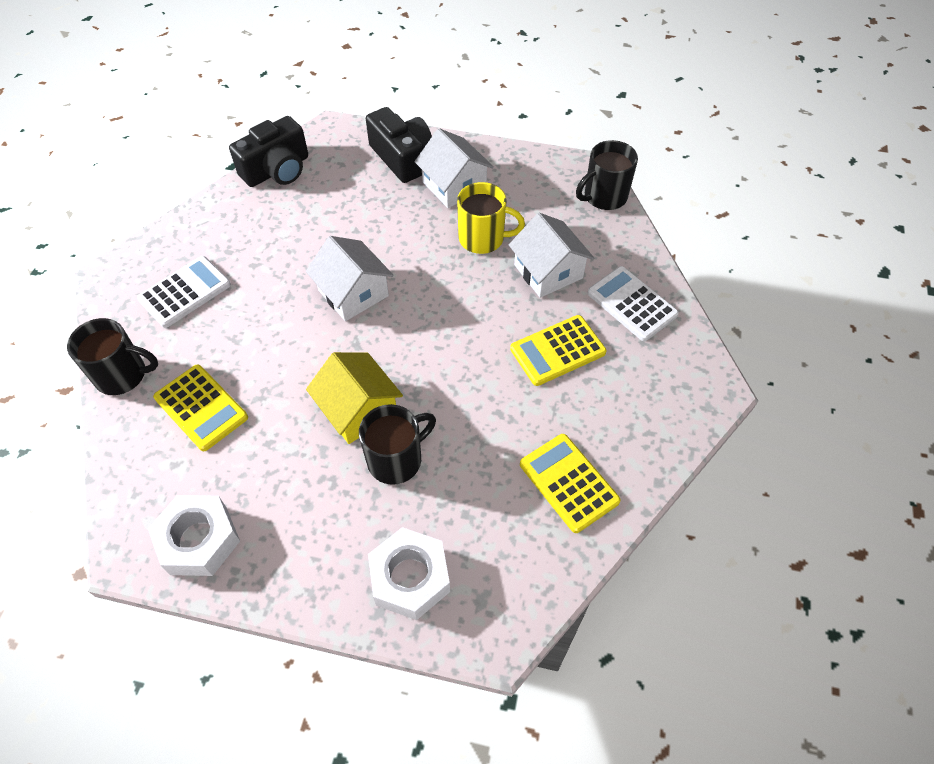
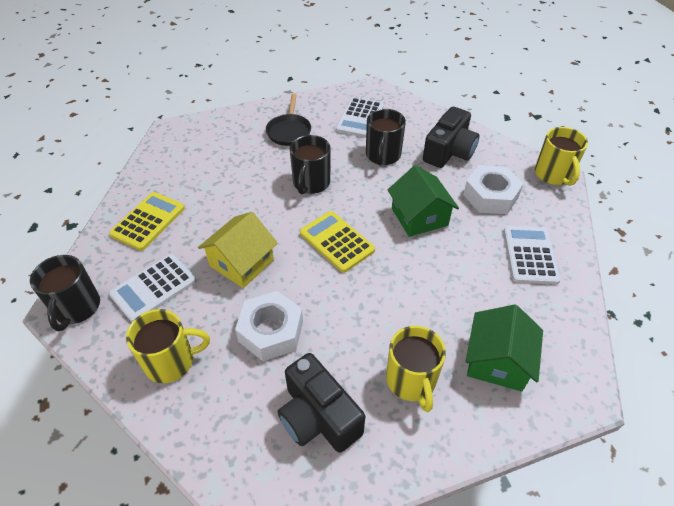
black pan: none = 0 -> [266,93,311,146] = 1
green house: none = 0 -> [388,165,459,237] [465,304,543,392] = 2
white calculator: [137,256,231,328] [587,266,679,341] = 2 -> [109,254,197,322] [336,97,384,138] [504,226,561,285] = 3
white house: [306,236,394,321] [414,128,494,208] [509,213,594,298] = 3 -> none = 0
yellow calculator: [153,364,248,451] [510,315,607,386] [520,434,621,533] = 3 -> [109,192,185,251] [300,211,375,273] = 2
yellow mug: [457,182,525,254] = 1 -> [126,309,210,383] [386,326,446,412] [535,127,588,186] = 3

